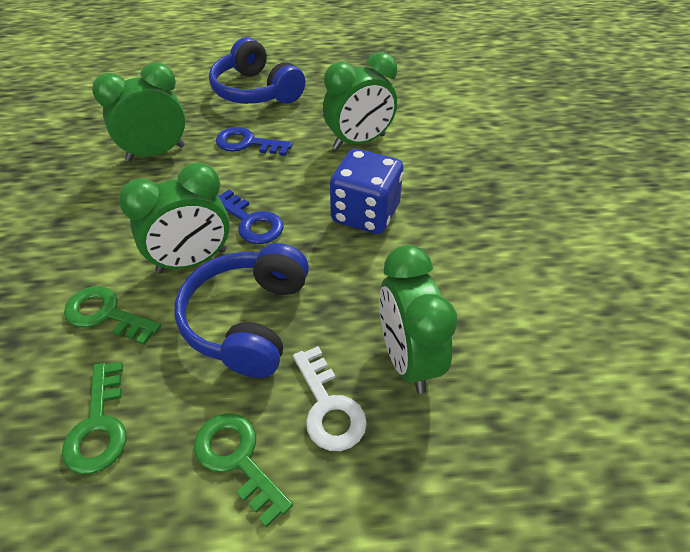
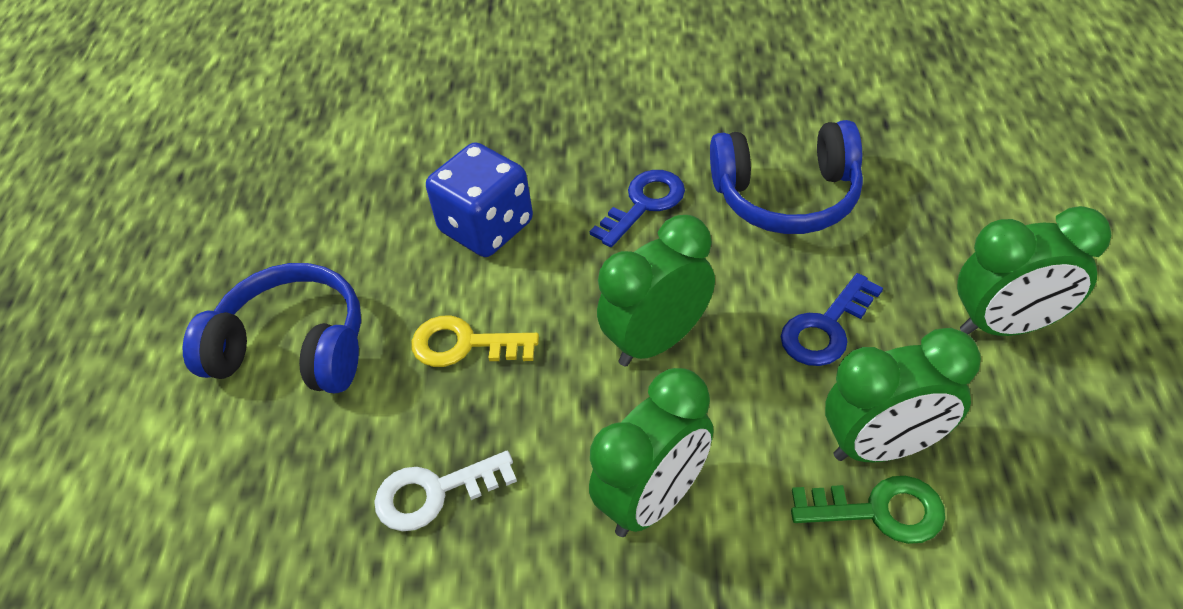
green key: [62,362,126,474] [64,286,161,345] [194,413,293,528] = 3 -> [791,476,945,544] = 1
yellow key: none = 0 -> [411,315,539,367] = 1

